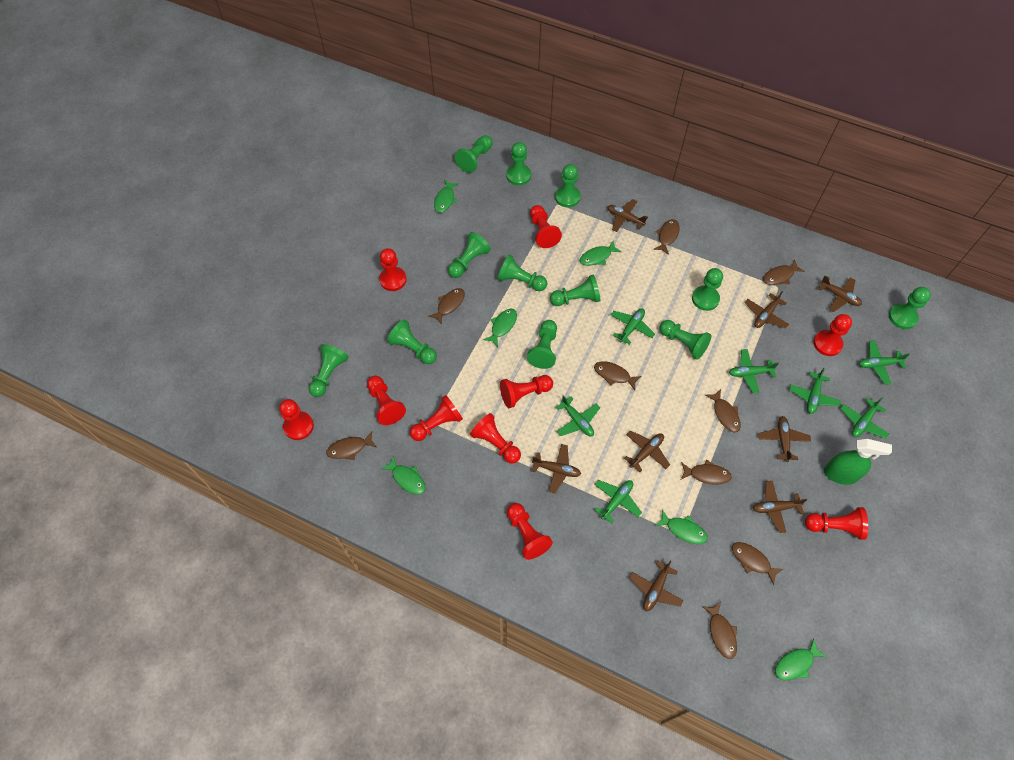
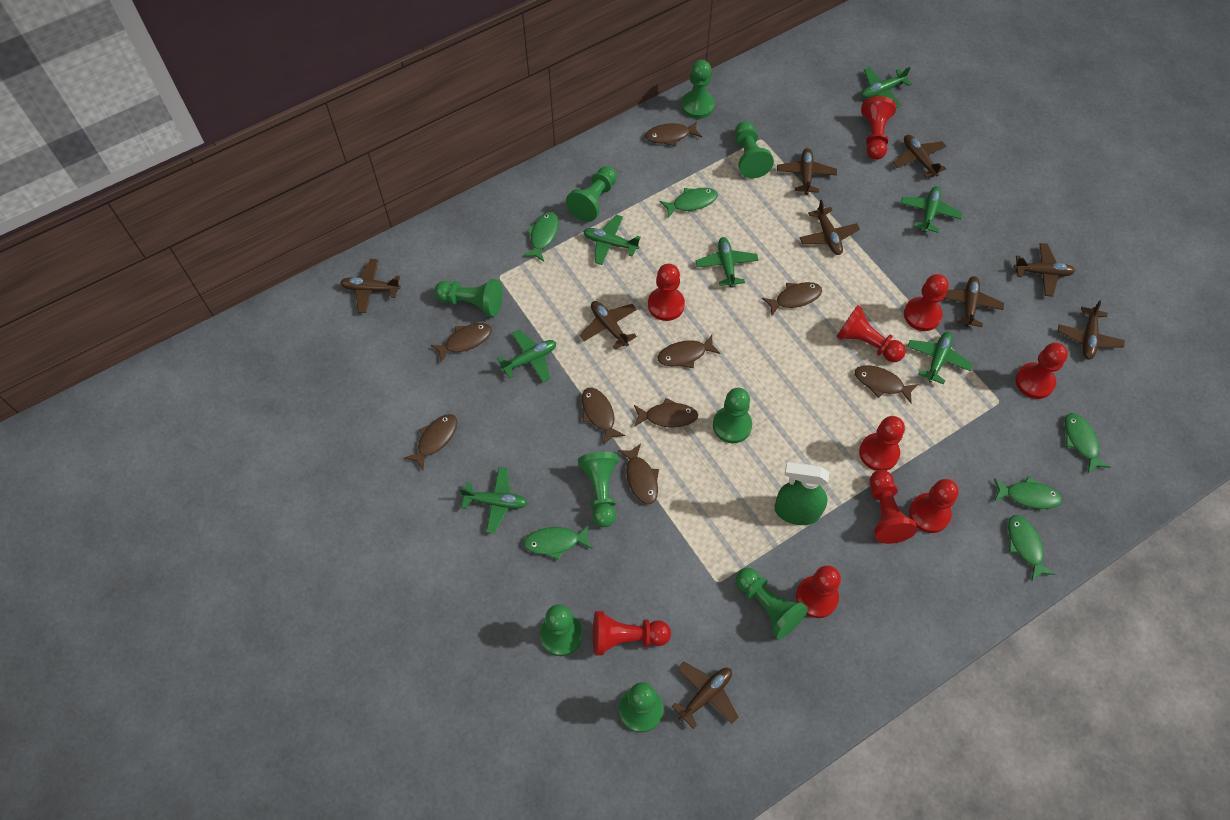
brown plane: [532,444,581,493] [608,199,648,232] [624,431,670,472] [629,560,684,611] [745,291,789,328] [753,481,807,533] [758,416,811,462] [818,276,862,312] = 8 -> [340,259,401,313] [580,301,637,350] [672,662,739,729] [777,148,837,195] [799,200,860,255] [893,135,947,178] [944,276,1004,328] [1014,243,1075,297] [1058,300,1125,359] = 9
green pawn: [309,344,349,397] [387,320,437,364] [448,232,491,278] [455,135,493,173] [498,255,547,291] [506,142,531,186] [527,320,557,369] [550,275,601,306] [555,164,581,208] [660,320,712,360] [692,268,723,311] [889,287,931,329] = 12 -> [434,279,503,317] [540,604,583,656] [566,166,617,222] [578,452,618,527] [619,682,663,733] [681,60,715,119] [713,388,752,443] [735,121,774,178] [735,568,808,639] = 9

